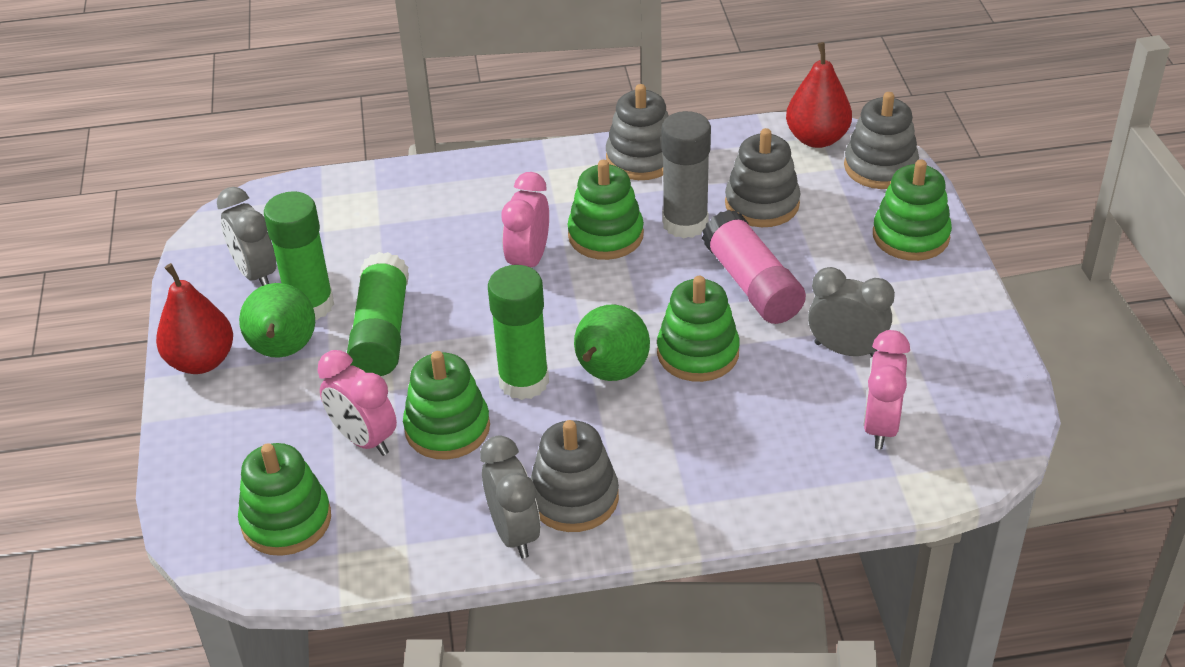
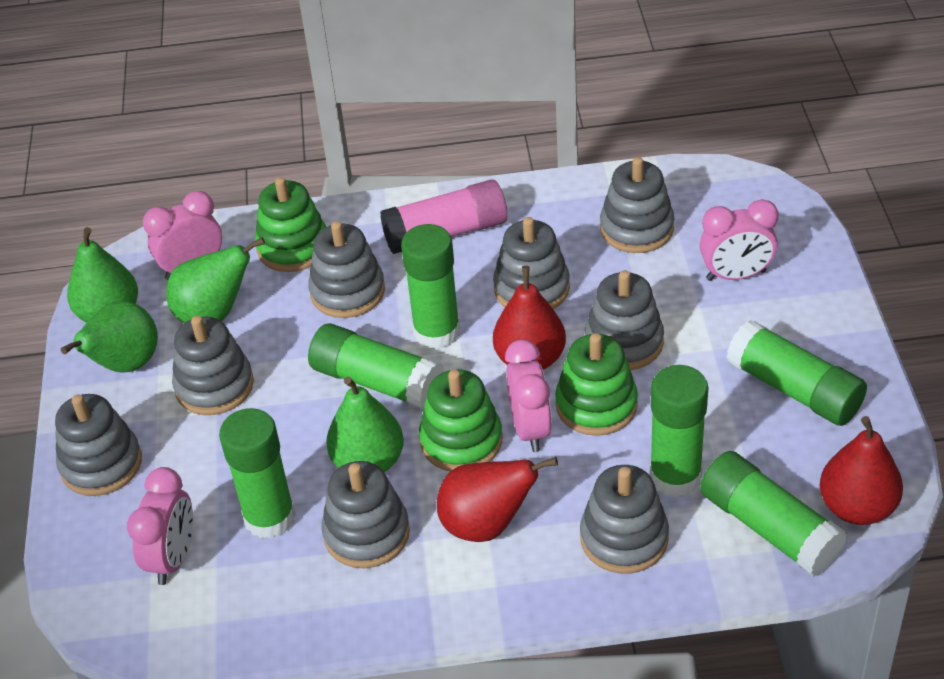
green glue stick: [264,191,334,320] [347,252,409,376] [488,265,549,400] = 3 -> [219,408,296,539] [308,324,444,410] [401,224,460,349] [650,365,709,497] [700,451,847,577] [726,320,867,426] = 6
green pear: [239,283,315,358] [574,304,650,381] = 2 -> [61,301,158,373] [67,227,138,323] [166,237,265,323] [326,376,404,472] = 4
green stacking toy: [238,443,331,556] [403,351,490,460] [567,160,644,260] [657,276,740,382] [873,159,952,261] = 5 -> [255,177,326,272] [419,369,503,471] [555,333,638,436] = 3
grey clock: [217,187,276,286] [480,435,541,558] [808,267,895,357] = 3 -> none = 0
grey glue stick: [661,111,711,238] = 1 -> none = 0
grey stacking toy: [530,420,619,532] [606,84,669,180] [725,128,801,227] [844,92,919,189] = 4 -> [55,394,142,496] [172,316,254,415] [308,221,385,318] [321,461,410,568] [493,217,570,309] [580,465,669,574] [584,270,664,370] [600,157,674,253] = 8
pink clock: [317,350,397,456] [502,172,549,267] [863,330,910,450] = 3 -> [127,467,193,585] [143,191,222,280] [505,339,552,452] [700,199,779,281] = 4
red pear: [156,263,233,374] [786,42,852,148] = 2 -> [437,457,558,542] [493,266,566,370] [820,416,903,525] = 3

